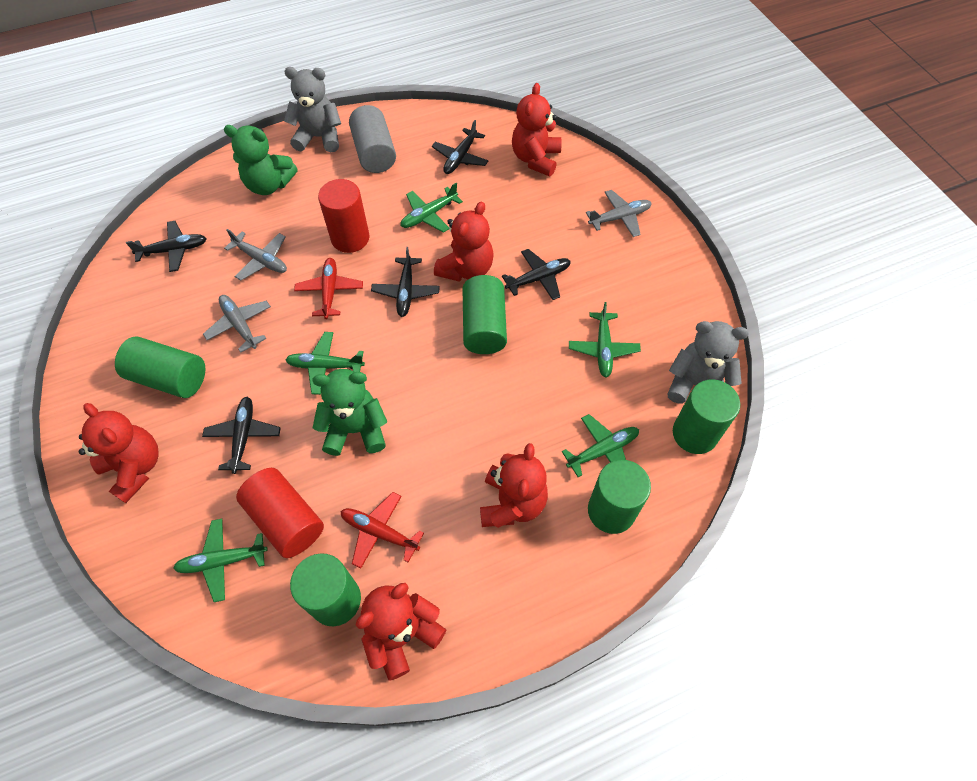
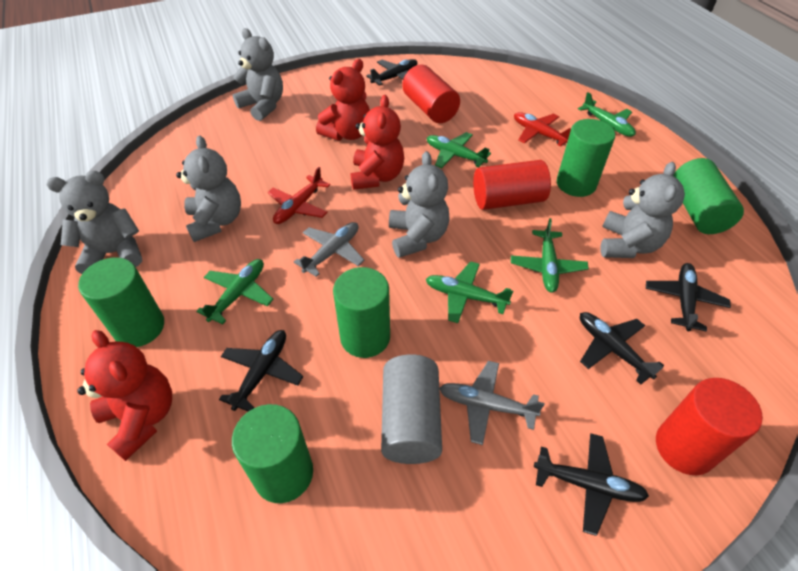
green teddy bear: [224,125,298,195] [312,369,387,456] = 2 -> none = 0
grey plane: [203,295,271,353] [224,229,287,280] [586,190,652,237] = 3 -> [294,222,365,277] [439,361,545,445] = 2
grey teddy bear: [284,67,341,153] [667,321,749,404] = 2 -> [47,171,142,274] [176,136,241,242] [233,28,283,121] [389,151,450,258] [601,162,685,258] = 5
red cylinder: [236,468,324,558] [318,179,369,253] = 2 -> [402,65,460,123] [473,160,551,210] [656,378,763,475] = 3
red teddy bear: [79,403,159,503] [355,583,447,681] [434,201,494,282] [480,443,548,528] [512,83,562,177] = 5 -> [77,330,172,461] [316,59,370,141] [350,95,404,190] = 3

